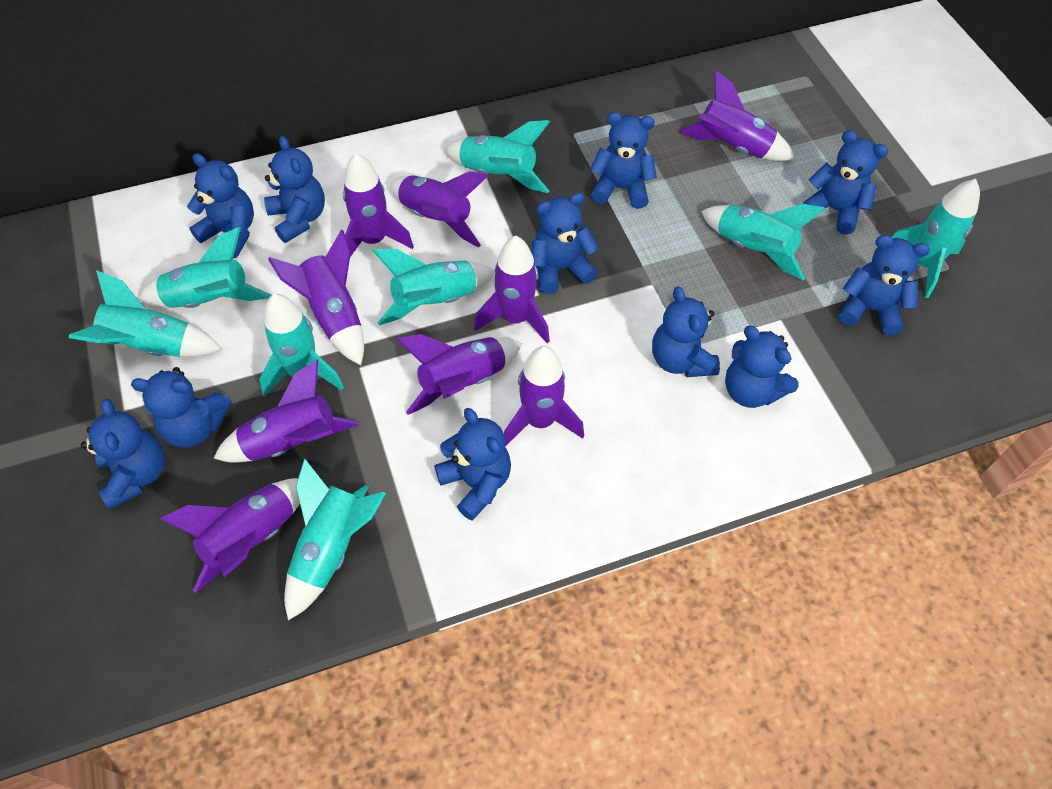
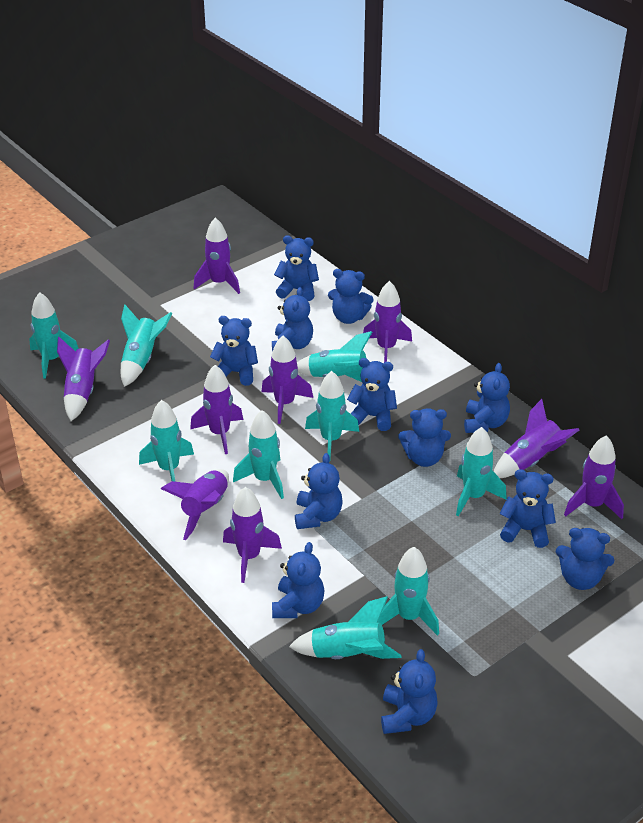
blue teddy bear: [81,399,165,509] [131,367,232,448] [187,153,254,259] [264,136,325,243] [434,408,511,521] [531,193,599,294] [590,112,657,209] [652,286,720,377] [725,326,799,408] [802,130,889,235] [839,235,930,335] = 11 -> [210,316,258,386] [272,287,313,352] [272,542,325,618] [274,235,319,301] [295,453,343,529] [328,269,374,324] [347,358,397,431] [381,649,438,734] [399,408,451,467] [464,363,510,433] [500,469,556,548] [556,528,615,590] = 12
turquoise rocket: [69,270,222,357] [138,227,272,308] [259,294,344,397] [284,459,386,620] [372,249,495,325] [443,120,550,193] [701,204,825,281] [892,179,980,298] = 8 -> [29,292,79,379] [121,305,172,387] [139,400,194,482] [233,410,284,499] [289,596,402,659] [297,331,372,382] [305,371,359,459] [378,547,439,636] [456,427,507,516] = 9

